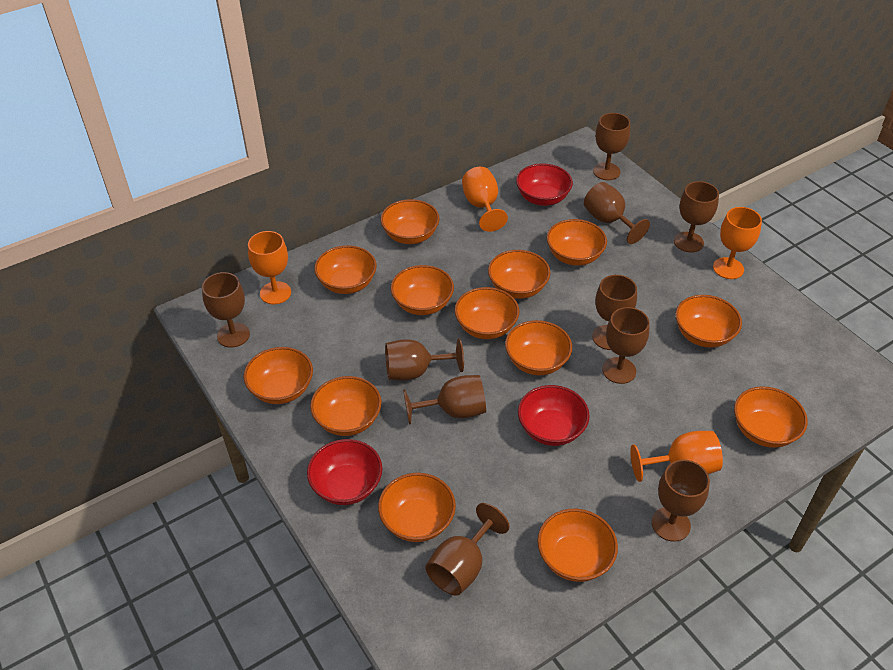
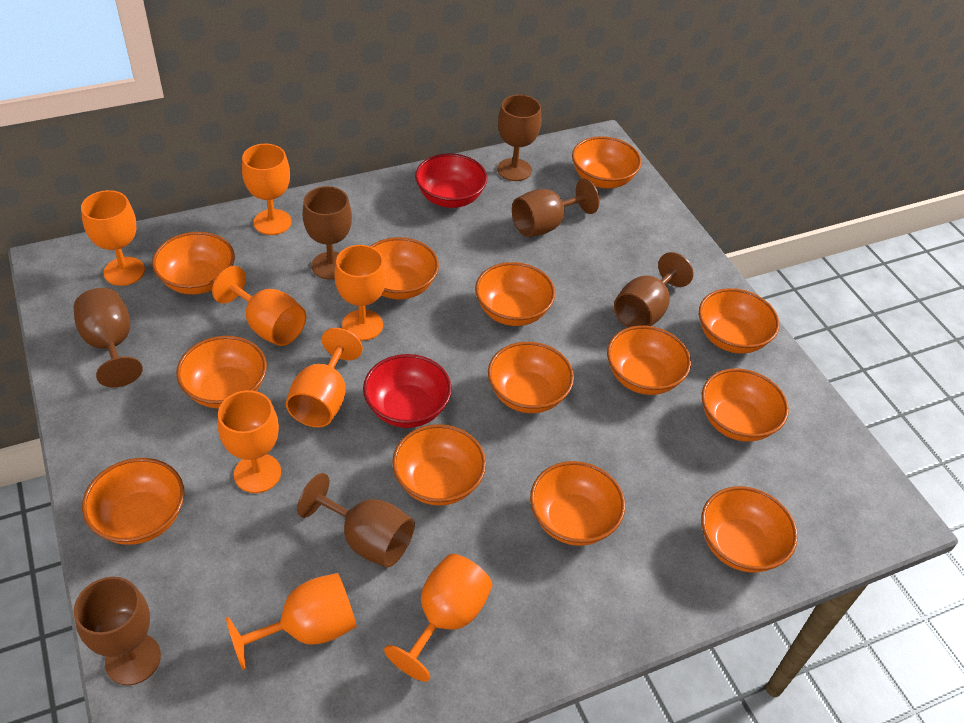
brown goblet: [202,272,250,348] [385,338,464,381] [403,375,486,425] [425,503,510,596] [584,182,650,244] [592,275,637,350] [593,113,630,180] [602,307,650,384] [652,460,710,542] [674,181,719,253] = 10 -> [73,577,161,685] [74,288,143,388] [297,473,415,568] [303,186,352,280] [497,95,541,181] [512,178,599,237] [614,252,694,328] = 7
orange goblet: [248,231,291,304] [462,167,508,232] [630,431,723,482] [713,207,762,279] = 4 -> [81,190,145,286] [212,266,306,346] [218,390,281,493] [226,573,357,670] [242,144,292,235] [286,328,363,427] [334,245,386,341] [384,554,493,682] = 8
red bowl: [307,439,382,505] [516,163,573,206] [518,385,590,446] = 3 -> [363,354,452,428] [415,153,487,208] = 2

